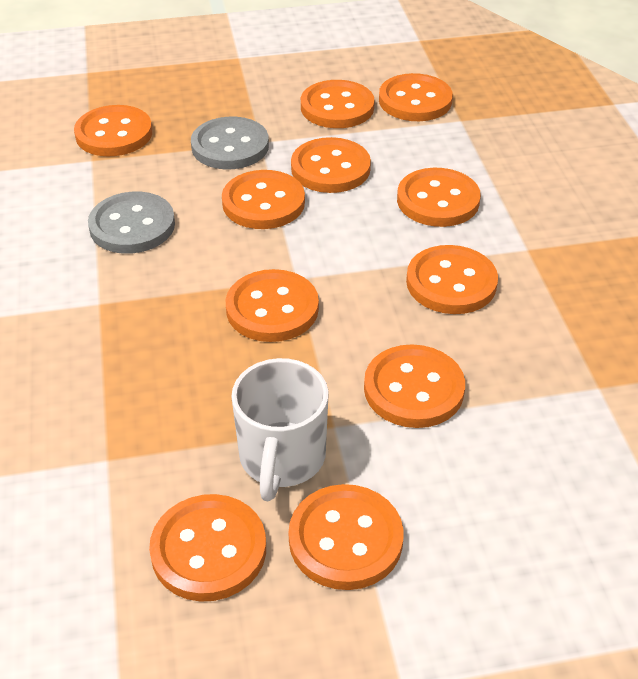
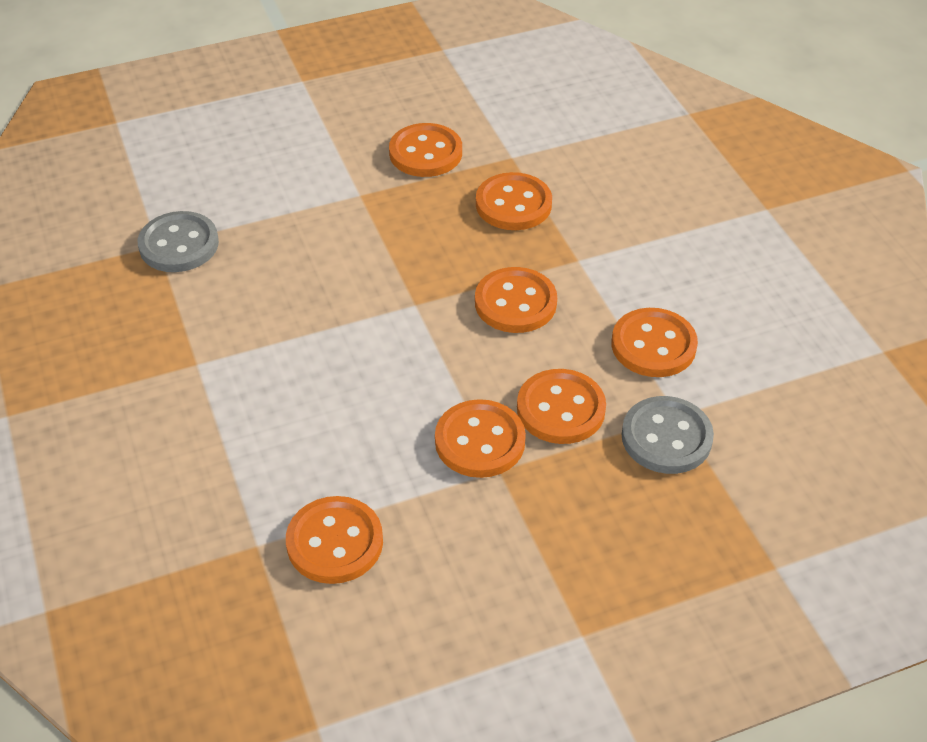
orange button: [74,105,152,156] [149,494,266,601] [222,170,305,229] [226,269,319,342] [288,484,404,590] [291,137,371,193] [301,80,375,128] [364,344,465,428] [379,73,453,121] [397,168,481,227] [406,245,498,314] = 11 -> [286,496,383,584] [389,123,462,177] [435,399,526,478] [475,267,557,333] [476,172,552,230] [517,369,606,444] [612,308,698,377] = 7
white mug: [231,358,329,501] = 1 -> none = 0

